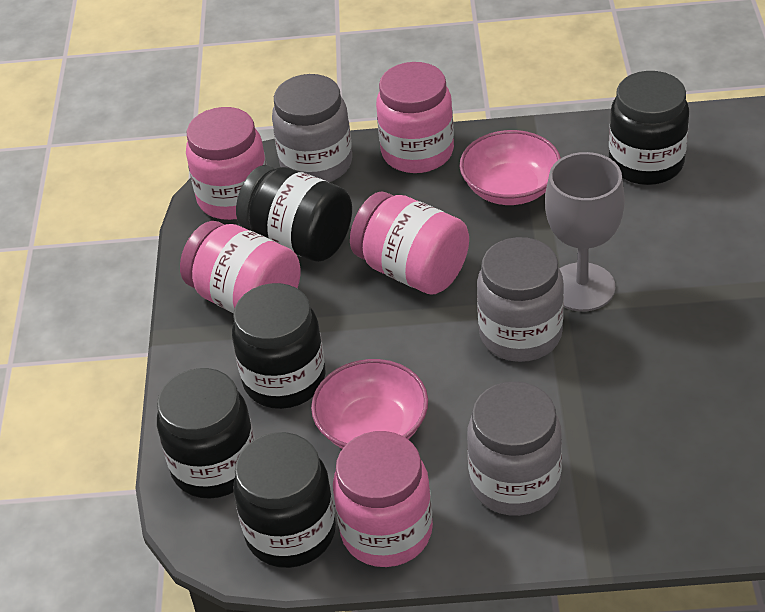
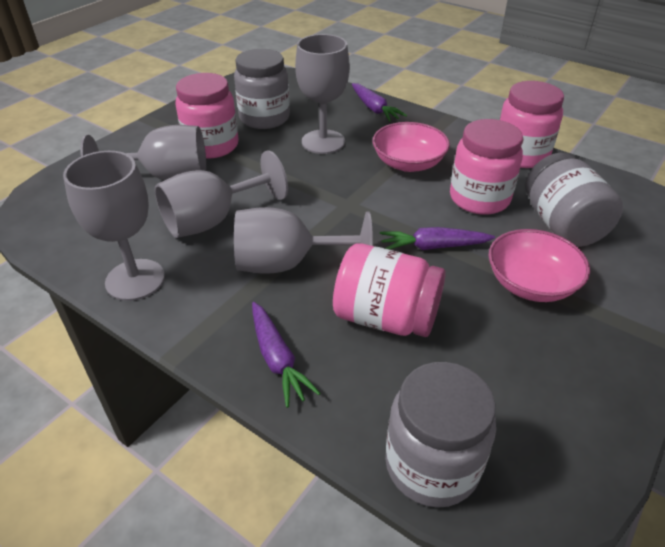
black jar: [157,368,255,498] [232,283,326,409] [233,432,336,568] [236,165,352,262] [609,71,689,185] = 5 -> none = 0
grey goblet: [545,152,625,312] = 1 -> [63,151,165,301] [80,125,206,180] [155,150,288,238] [234,207,373,274] [295,34,350,154] = 5
pink jar: [180,221,301,313] [186,107,267,220] [333,431,433,567] [350,192,469,295] [376,62,454,173] = 5 -> [175,73,238,159] [333,243,446,337] [450,119,523,215] [499,81,564,168] = 4
purple carrot: none = 0 -> [252,302,320,408] [352,83,407,122] [380,227,495,250] = 3

